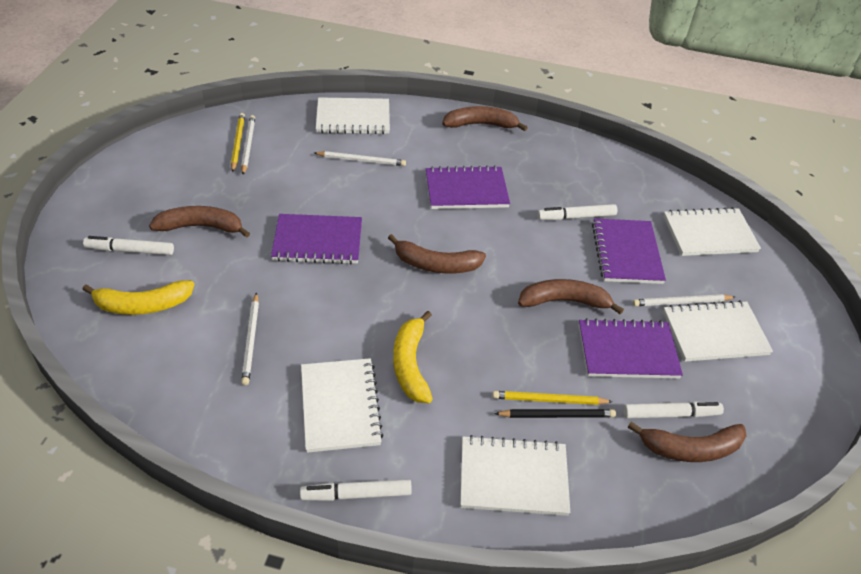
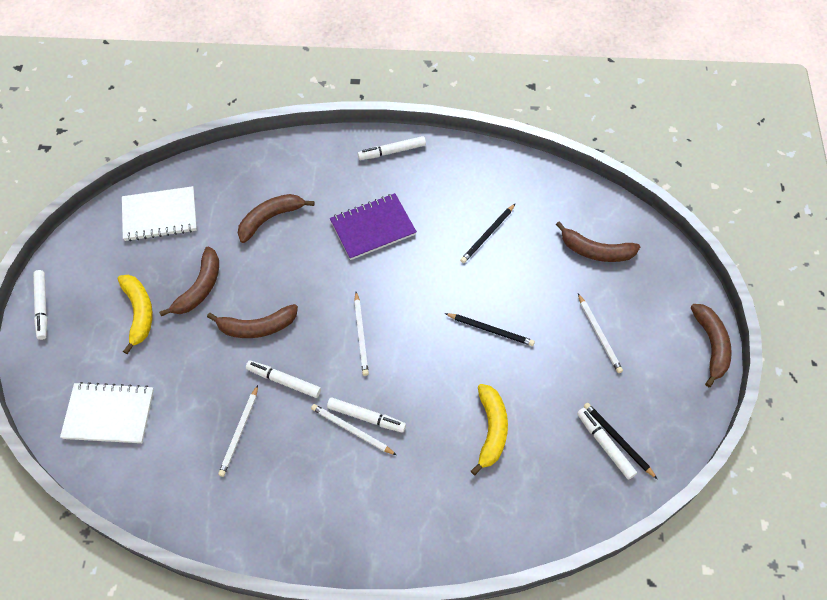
black pencil: [494,409,616,418] = 1 -> [445,313,535,346] [460,203,516,263] [584,403,657,479] = 3
purple notebook: [271,214,362,264] [426,165,510,209] [579,318,683,379] [592,218,666,284] = 4 -> [330,193,417,260] = 1
white marker: [83,236,174,255] [300,479,412,501] [537,204,617,220] [623,401,724,418] = 4 -> [33,270,47,340] [246,360,321,398] [327,397,406,433] [357,136,426,160] [577,408,637,480] = 5
white notebook: [301,358,383,453] [316,97,390,134] [460,435,570,516] [663,207,761,256] [663,300,773,362] = 5 -> [60,382,154,443] [122,186,197,241] = 2
yellow pencil: [231,113,245,172] [492,391,613,405] = 2 -> none = 0

